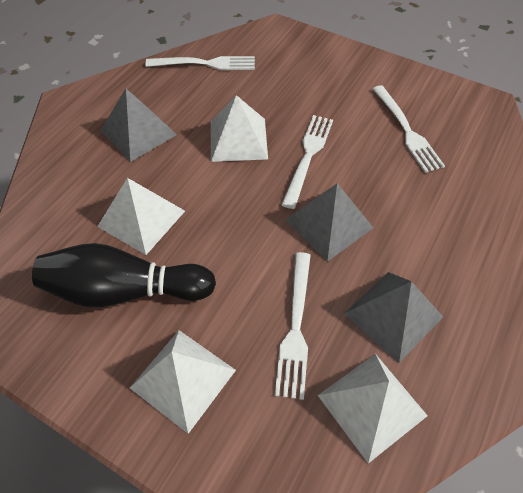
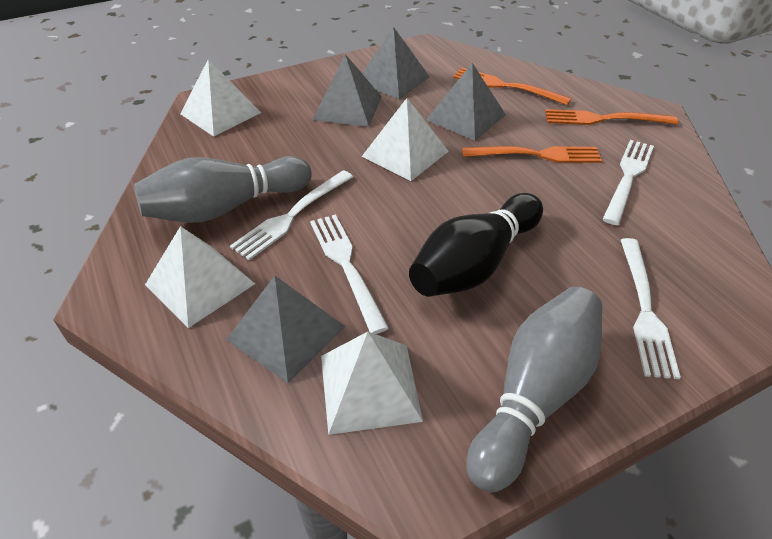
grey bowling pin: none = 0 -> [134,156,312,223] [467,287,602,492] = 2
grey pyramid: [100,89,177,162] [285,183,373,262] [344,272,443,363] = 3 -> [226,276,345,383] [313,54,382,127] [362,27,430,99] [426,63,506,141] = 4
orange fork: none = 0 -> [453,68,572,105] [462,146,602,163] [545,109,678,125] = 3

